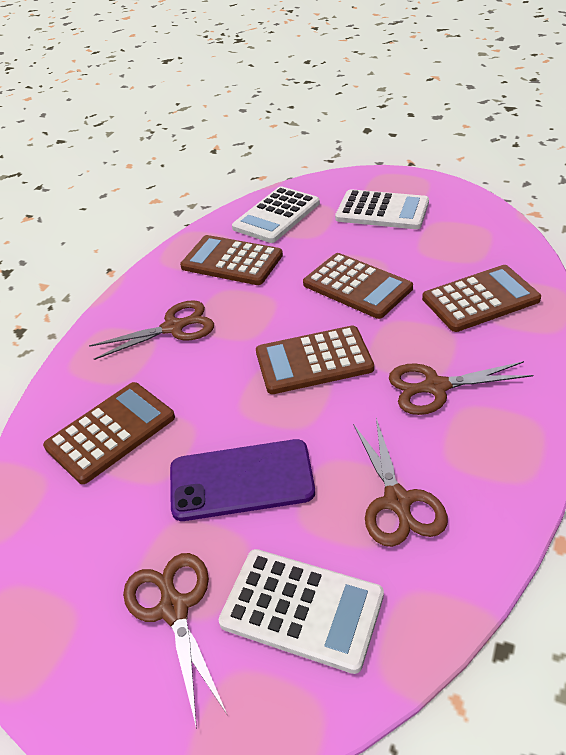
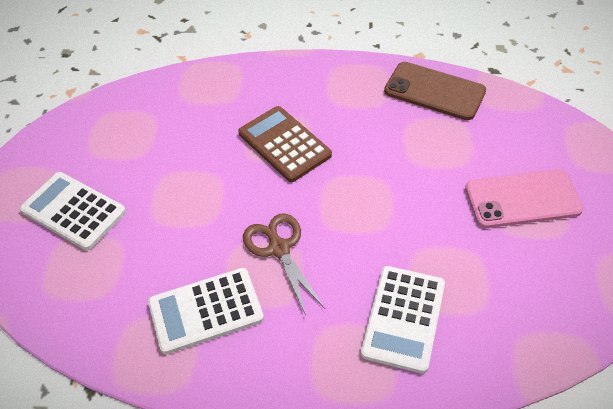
brown calculator: [43,382,175,484] [180,235,283,285] [256,325,374,394] [303,253,413,319] [422,265,541,332] = 5 -> [238,106,332,182] = 1
brown phone: none = 0 -> [384,62,486,120] = 1
brown scissors: [89,300,214,360] [123,553,228,729] [353,418,448,547] [389,361,533,415] = 4 -> [243,213,325,315] = 1
pink phone: none = 0 -> [465,170,583,228] = 1
purple phone: [170,439,315,521] = 1 -> none = 0

